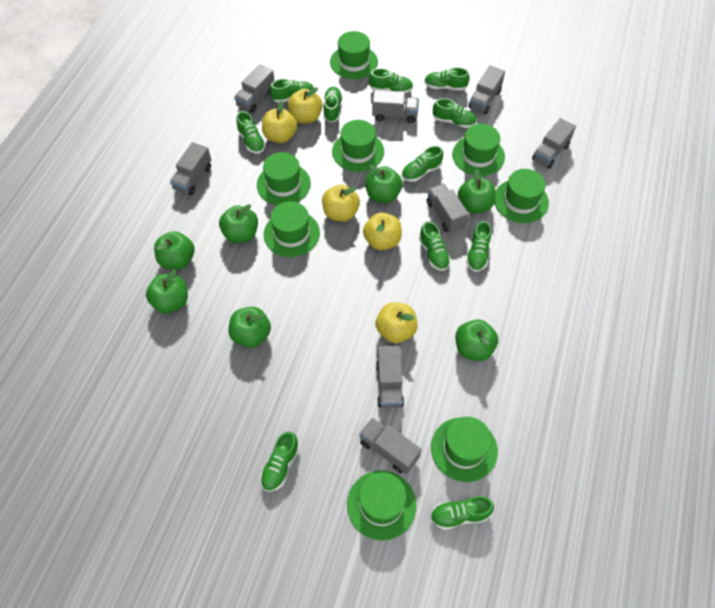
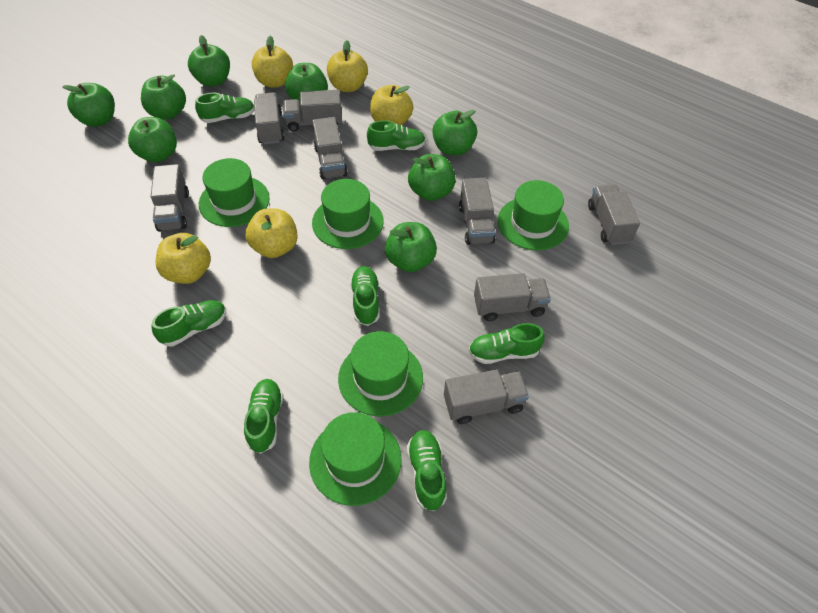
green apple: [146,270,188,314] [154,231,195,270] [219,204,258,243] [229,307,271,348] [365,165,403,203] [456,319,498,361] [458,169,496,213] = 7 -> [62,83,115,127] [128,117,177,163] [141,74,186,119] [188,35,230,87] [285,63,328,101] [385,222,437,272] [408,154,456,201] [432,110,477,156] = 8
green hat: [257,152,311,205] [264,201,320,257] [330,31,378,79] [332,120,384,172] [347,470,416,541] [431,417,498,482] [452,124,505,176] [494,169,549,223] = 8 -> [199,158,270,227] [309,412,402,506] [312,179,384,249] [338,331,423,416] [498,180,569,250] = 5
green shoe: [236,111,266,154] [260,432,300,492] [270,79,314,103] [323,87,343,123] [369,68,413,93] [401,146,443,182] [419,221,451,271] [424,67,470,91] [430,496,494,530] [433,98,477,128] [466,221,491,272] = 11 -> [152,300,226,346] [195,93,255,123] [244,379,283,454] [350,266,380,326] [367,120,426,151] [407,430,447,511] [469,323,544,364] = 7

